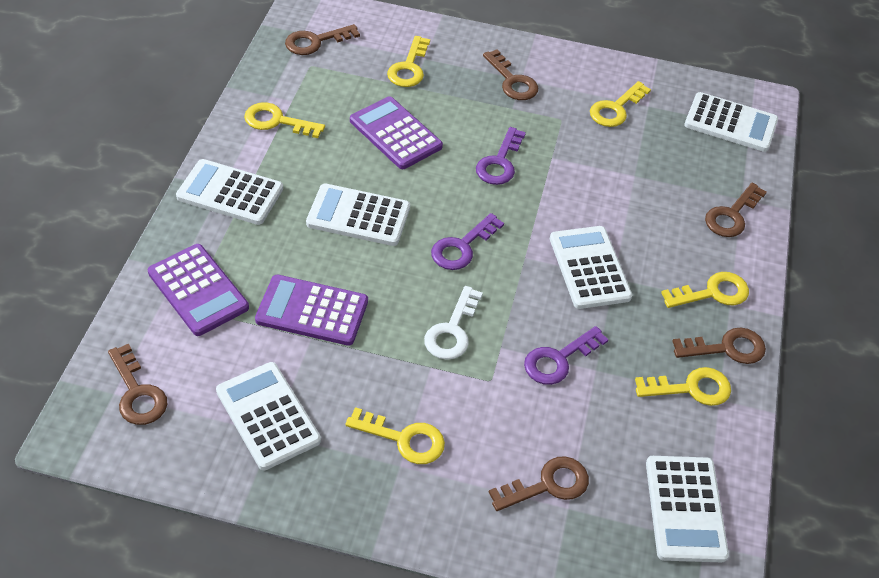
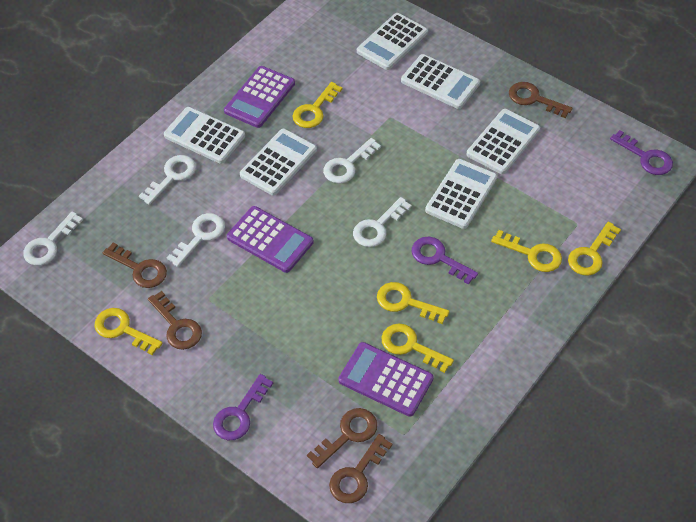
brown key: [108,344,167,425] [285,24,360,55] [483,49,538,100] [489,456,589,511] [672,327,766,364] [705,183,767,237] = 6 -> [103,243,167,288] [148,291,202,350] [307,408,377,468] [329,434,392,503] [509,82,572,118] = 5
white key: [424,286,483,360] = 1 -> [23,211,83,266] [139,155,196,205] [167,213,225,267] [323,138,381,183] [353,197,412,247] = 5

